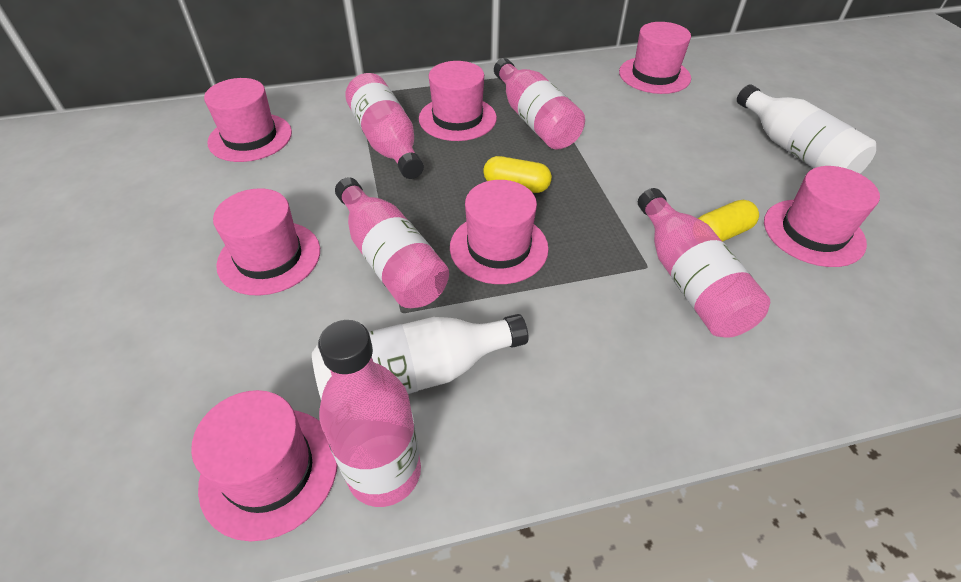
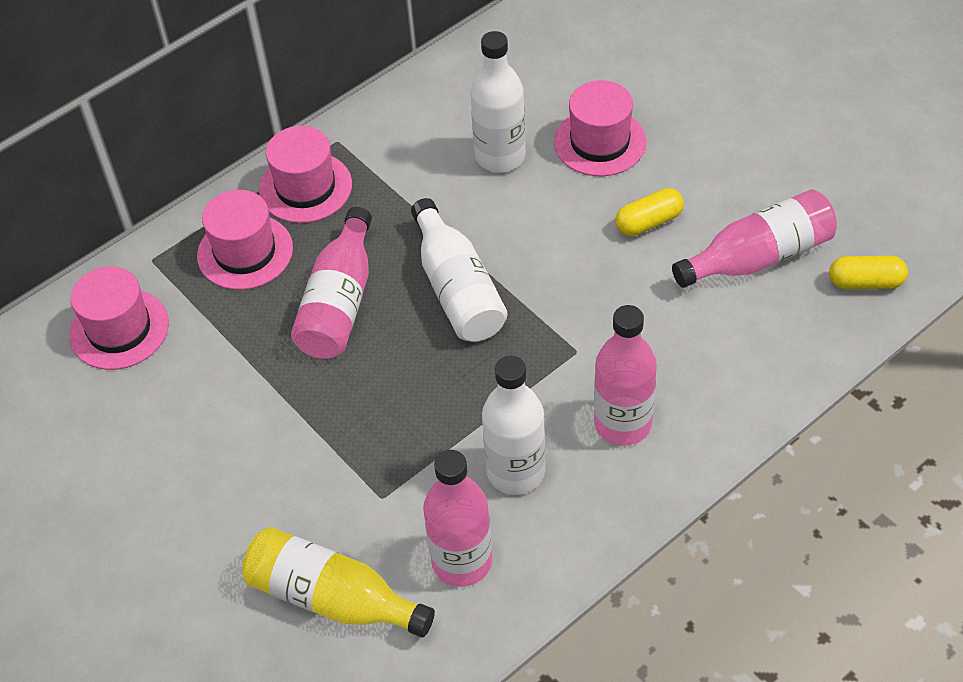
pink bottle: [318,320,421,507] [335,177,449,308] [345,73,424,179] [494,58,585,150] [638,188,770,338] = 5 -> [291,207,372,359] [423,450,492,587] [594,305,657,446] [672,189,837,288] = 4
pink hat: [191,390,337,541] [204,78,292,162] [213,188,320,296] [419,61,497,141] [450,180,549,284] [619,22,691,94] [764,166,880,267] = 7 -> [69,266,169,370] [197,190,293,290] [259,126,352,223] [554,80,646,176] = 4
white bottle: [312,314,528,399] [737,85,876,174] = 2 -> [411,198,507,342] [470,31,525,172] [482,356,546,495] = 3
yellow bottle: none = 0 -> [242,527,435,637] = 1

